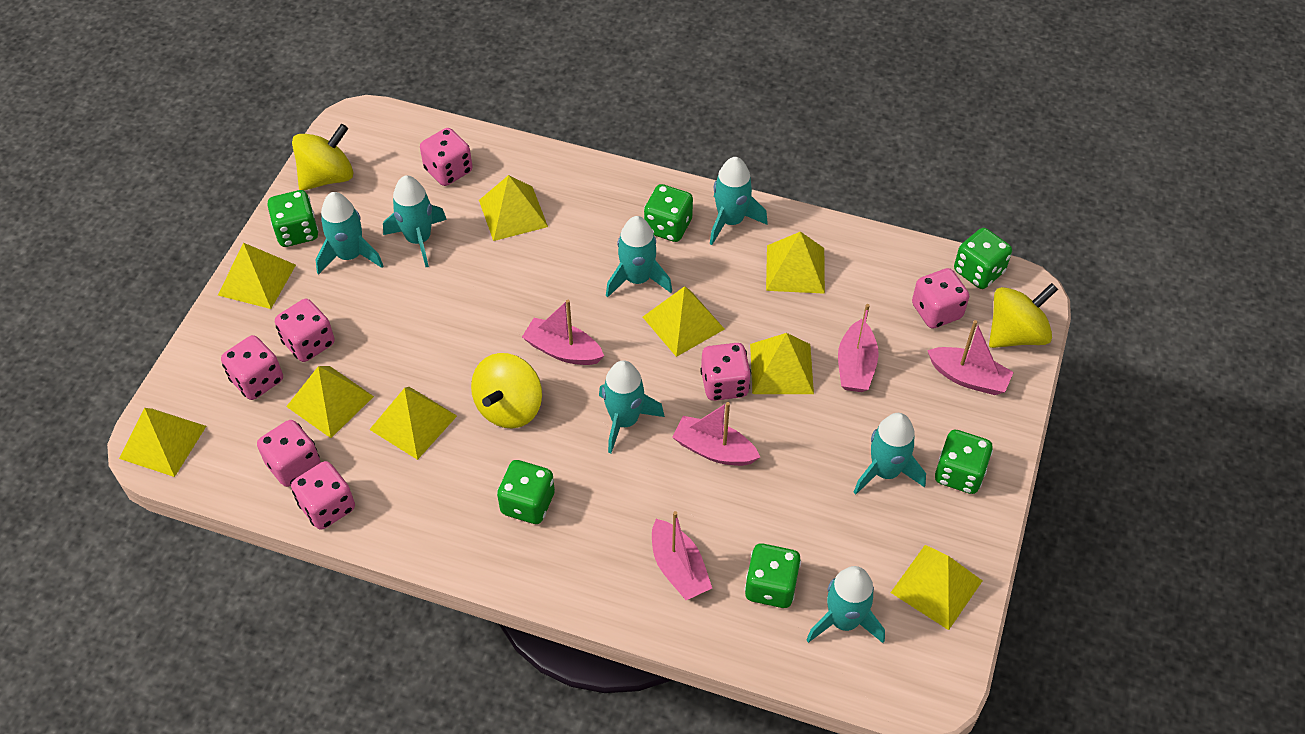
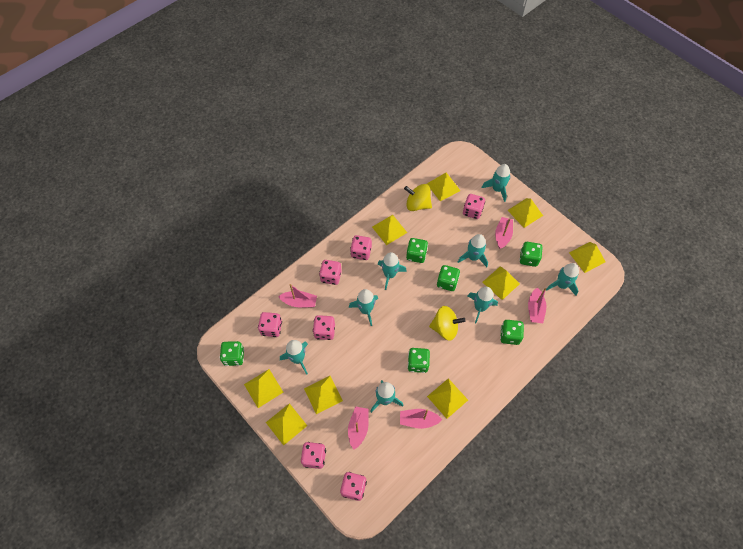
turquoise rocket: [316,192,383,275] [383,175,447,267] [599,360,665,453] [606,216,672,298] [710,157,768,245] [806,566,885,643] [854,413,926,494] = 7 -> [280,340,308,375] [349,289,378,326] [370,380,403,413] [378,252,407,290] [458,234,488,267] [468,287,498,323] [481,164,511,202] [546,263,579,296] = 8
yellow spinning top: [292,124,353,191] [471,353,542,429] [989,283,1058,348] = 3 -> [404,184,432,211] [429,306,466,340] = 2

